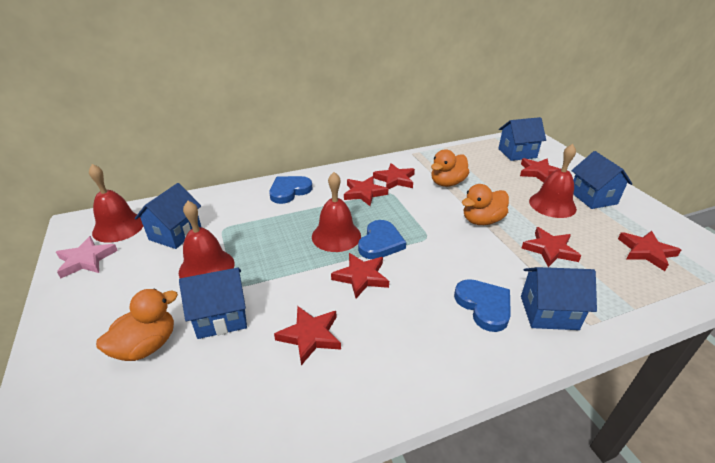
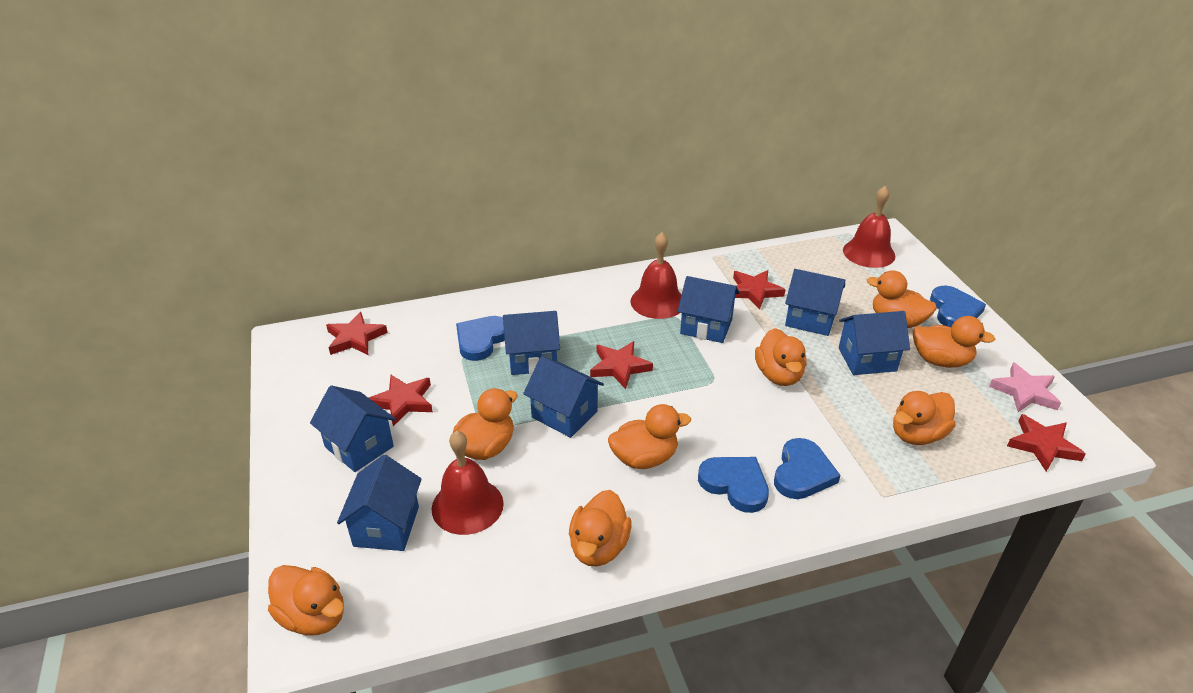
blue heart: [269,176,312,204] [358,220,406,259] [454,279,511,332] = 3 -> [456,316,505,361] [698,457,769,513] [774,438,841,499] [930,285,986,327] = 4
blue house: [135,183,201,249] [179,268,247,339] [498,117,546,161] [521,267,597,330] [571,151,633,209] = 5 -> [310,385,396,472] [337,455,422,551] [503,311,560,375] [523,356,604,438] [678,276,739,343] [785,269,845,336] [839,311,910,375] = 7
orange duck: [96,289,178,361] [431,149,469,187] [462,184,509,225] = 3 -> [268,565,344,636] [453,388,518,460] [569,490,632,566] [608,404,691,469] [755,328,807,386] [867,270,937,328] [893,391,955,445] [913,316,995,368] = 8
red bell: [89,164,143,243] [179,201,235,278] [312,172,361,252] [529,144,577,218] = 4 -> [432,431,504,535] [631,232,682,319] [843,186,895,268] = 3
red star: [274,306,341,365] [331,253,389,298] [344,176,388,206] [373,163,415,189] [520,158,560,183] [521,227,581,267] [618,231,681,271] = 7 -> [326,312,388,355] [369,375,433,426] [590,341,653,389] [733,270,786,309] [1007,414,1086,472] = 5

